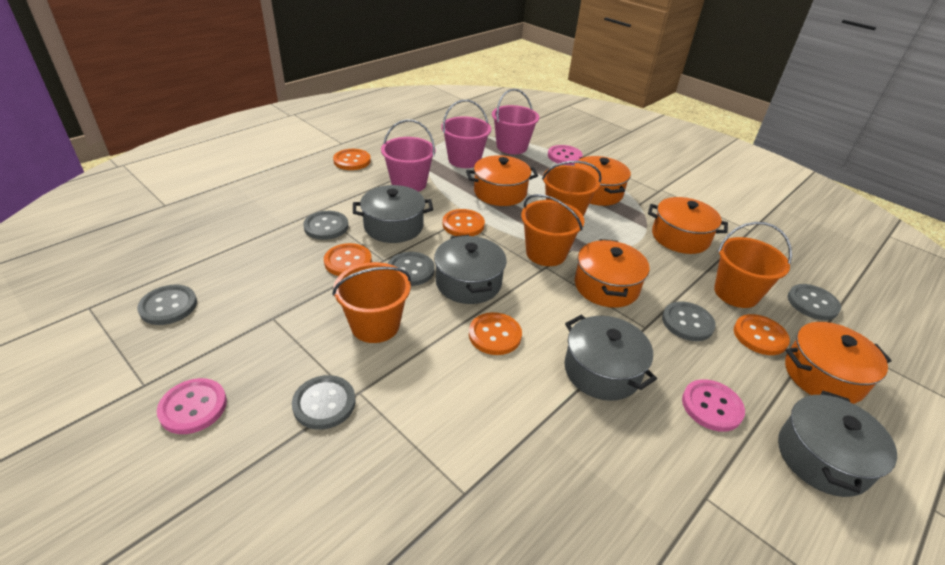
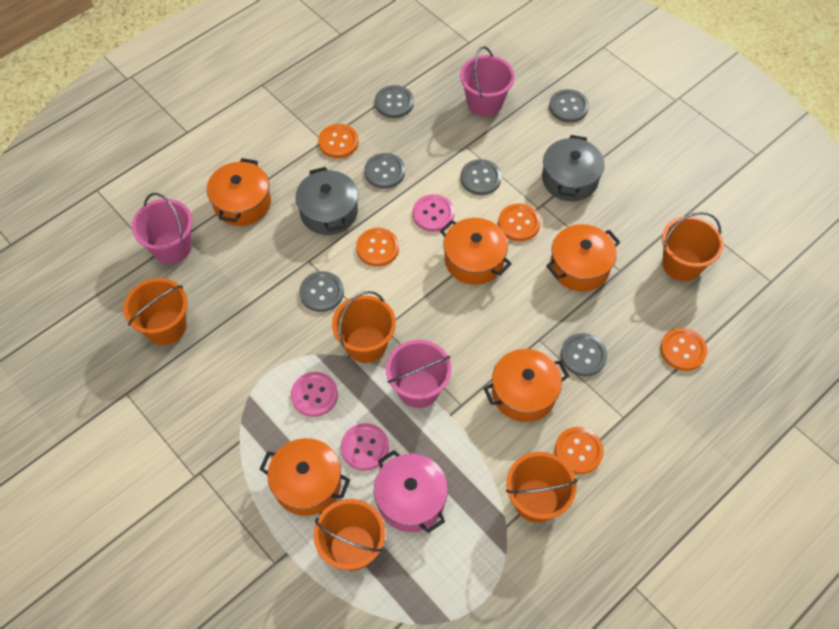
grey pot: [353,185,433,243] [434,235,507,304] [564,315,657,401] [778,391,897,497] = 4 -> [295,167,358,235] [542,135,605,201] = 2
orange bucket: [332,262,411,343] [521,194,584,266] [542,161,602,217] [714,222,792,308] = 4 -> [123,278,188,345] [314,499,385,571] [332,291,396,363] [506,452,578,523] [662,212,724,281] = 5
pink pot: none = 0 -> [374,450,448,533] = 1

